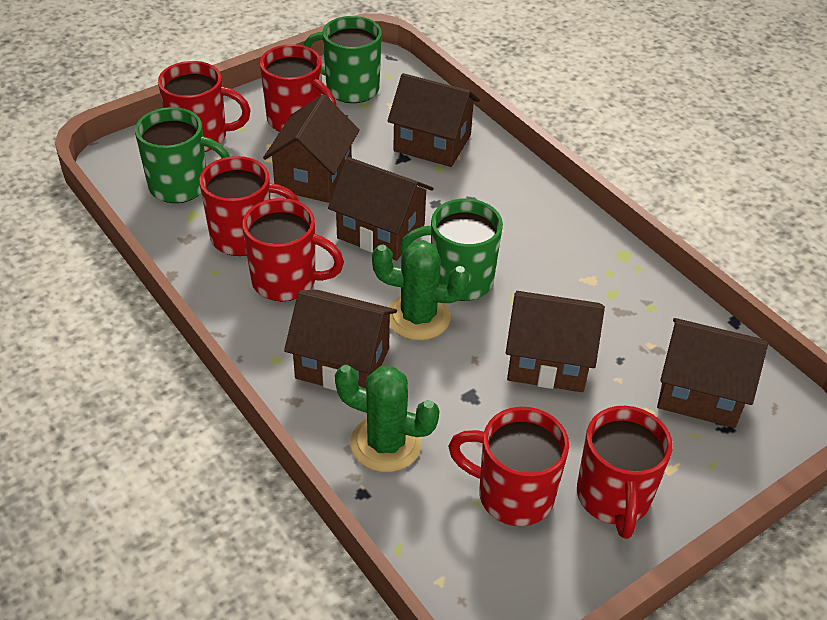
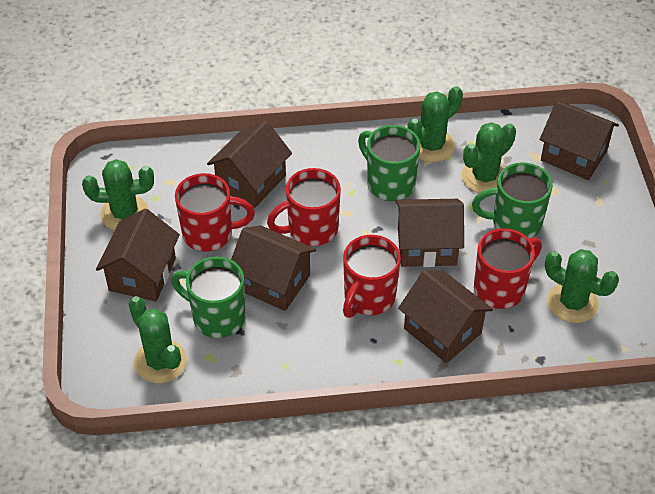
green cactus: [335,365,439,472] [372,240,469,341] = 2 -> [82,159,154,231] [129,296,187,383] [407,86,463,162] [461,122,516,193] [545,249,619,323] = 5
red mug: [158,61,251,152] [199,156,299,256] [242,198,344,301] [260,44,337,132] [448,407,569,526] [577,406,673,539] = 6 -> [175,173,255,252] [267,168,341,246] [343,235,401,318] [474,228,542,309] = 4

